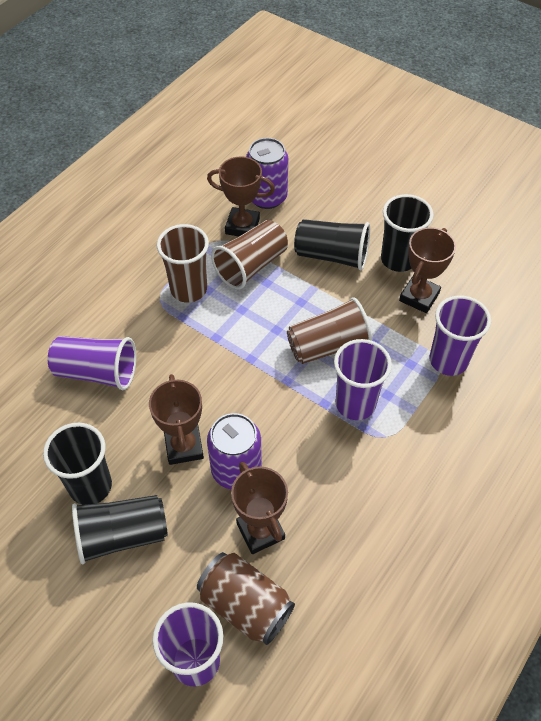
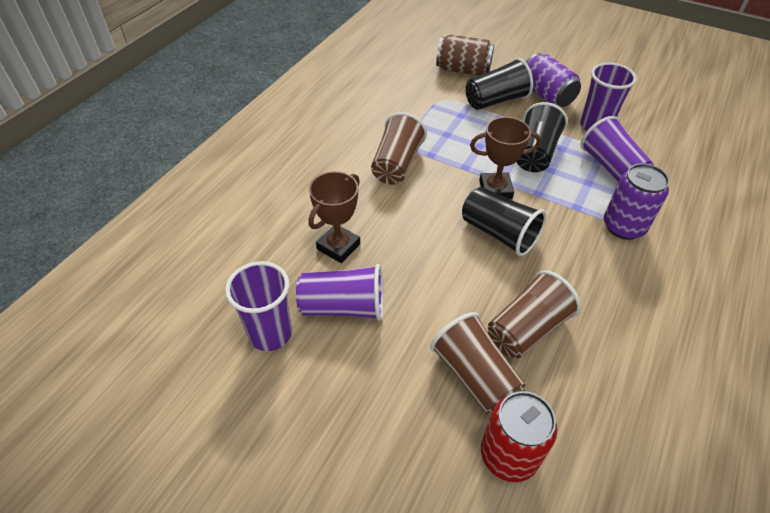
black cup: [43,423,112,505] [72,495,168,564] [294,219,370,271] [381,194,434,272] = 4 -> [462,187,546,256] [465,58,533,110] [516,102,568,172] = 3
brown trophy: [149,374,204,465] [207,156,275,237] [231,462,288,554] [399,227,456,313] = 4 -> [308,171,360,263] [470,117,541,199] = 2
red can: none = 0 -> [481,391,557,482] = 1

